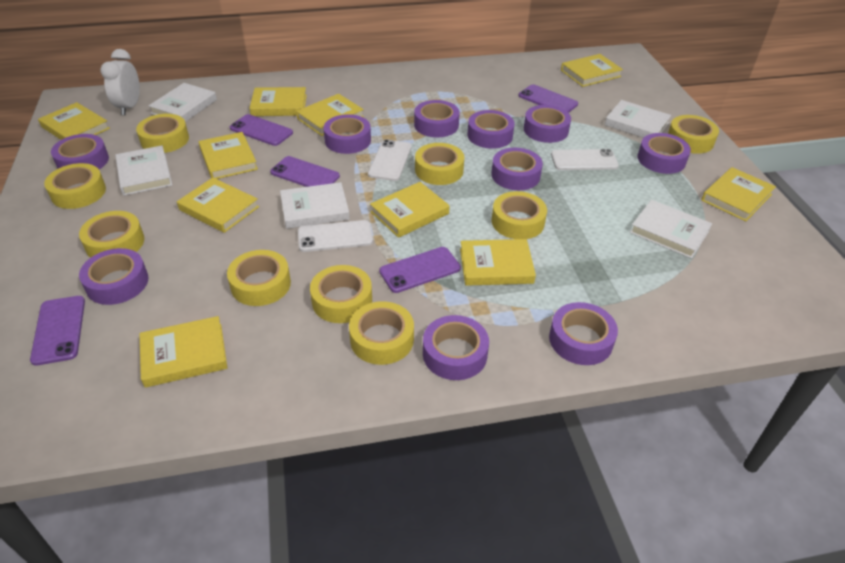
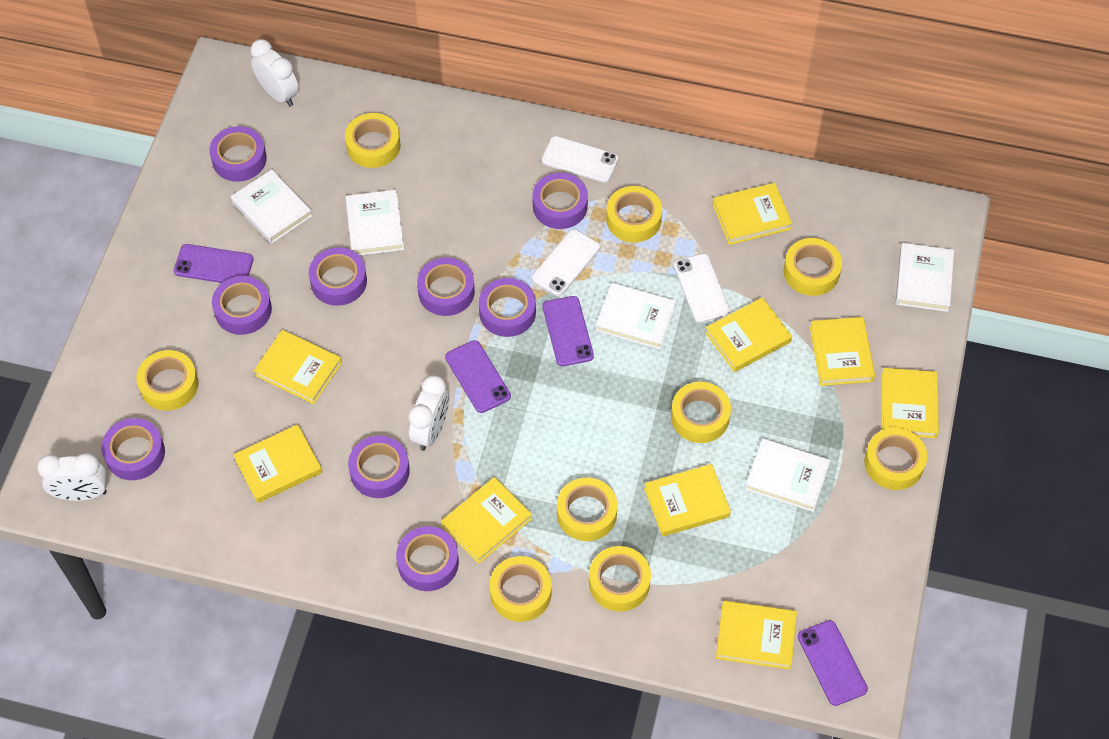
purple phone: [30,296,85,366] [230,114,293,146] [270,156,340,187] [379,247,461,293] [518,84,578,113] = 5 -> [174,244,253,283] [445,340,511,413] [543,296,594,366] [798,620,868,706] = 4
purple tape: [51,134,109,169] [79,248,149,305] [323,114,371,154] [414,100,460,137] [423,315,489,380] [467,110,515,149] [491,148,543,190] [524,105,571,143] [549,302,618,365] [638,133,691,174] = 10 -> [101,418,165,480] [209,126,267,182] [212,276,272,335] [309,248,367,306] [348,436,410,498] [396,526,459,591] [417,258,475,316] [479,278,536,337] [532,173,588,229] = 9
white clock: [100,49,140,115] = 1 -> [37,453,107,501] [251,39,299,107] [409,375,449,451] = 3
yellow book: [38,102,110,140] [139,316,227,388] [177,178,259,233] [199,132,258,179] [249,87,307,116] [296,94,364,136] [370,182,449,238] [460,239,536,286] [561,54,623,87] [701,167,776,221] = 10 -> [233,424,322,503] [254,330,342,404] [441,477,532,564] [644,464,731,536] [705,297,792,372] [712,183,792,245] [716,601,797,670] [810,317,875,386] [881,368,939,438] = 9

